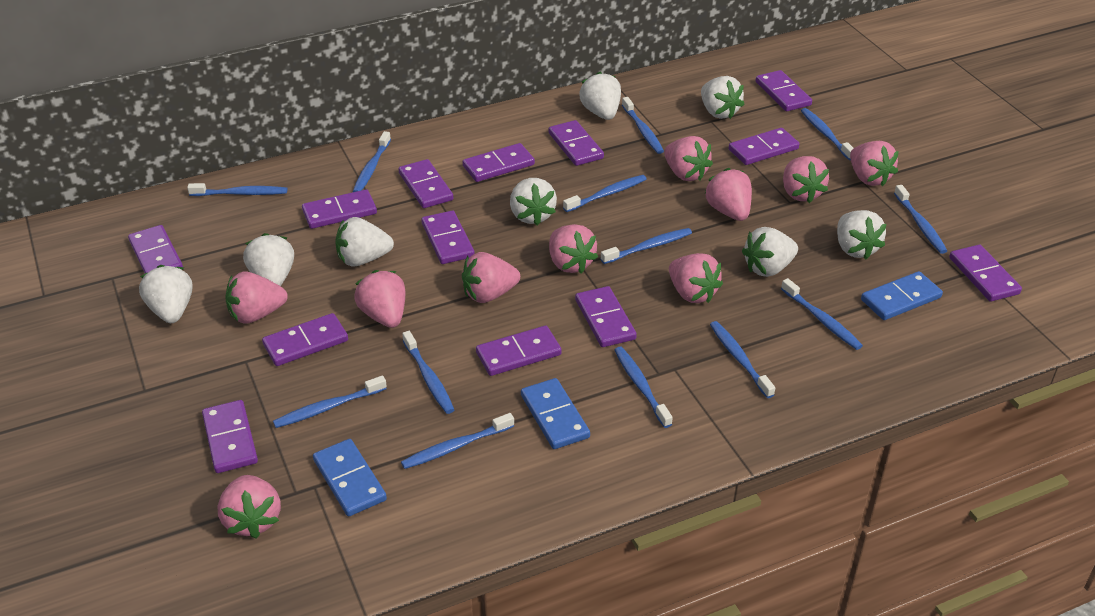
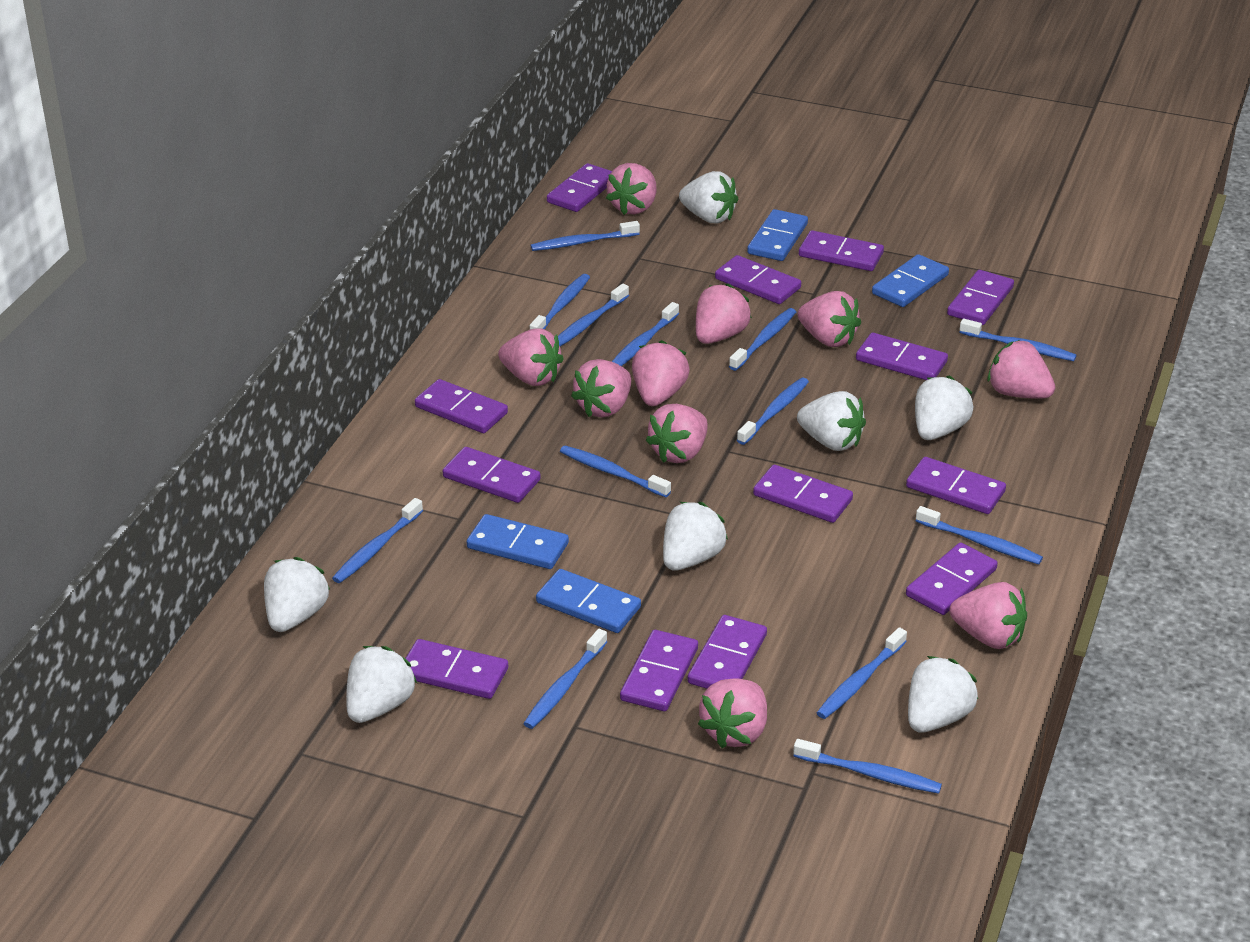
blue domino: [313,439,387,516] [521,378,590,449] [861,271,943,320] = 3 -> [467,514,569,569] [536,569,641,633] [747,209,808,261] [872,254,949,307] = 4
white strawberry: [139,265,192,323] [243,233,294,286] [335,217,394,267] [510,178,557,226] [579,72,621,120] [701,76,745,119] [742,227,798,277] [837,210,886,259] = 8 -> [264,557,330,632] [346,646,417,723] [663,502,728,571] [679,171,738,223] [797,391,866,451] [908,656,978,733] [915,376,973,440] = 7

